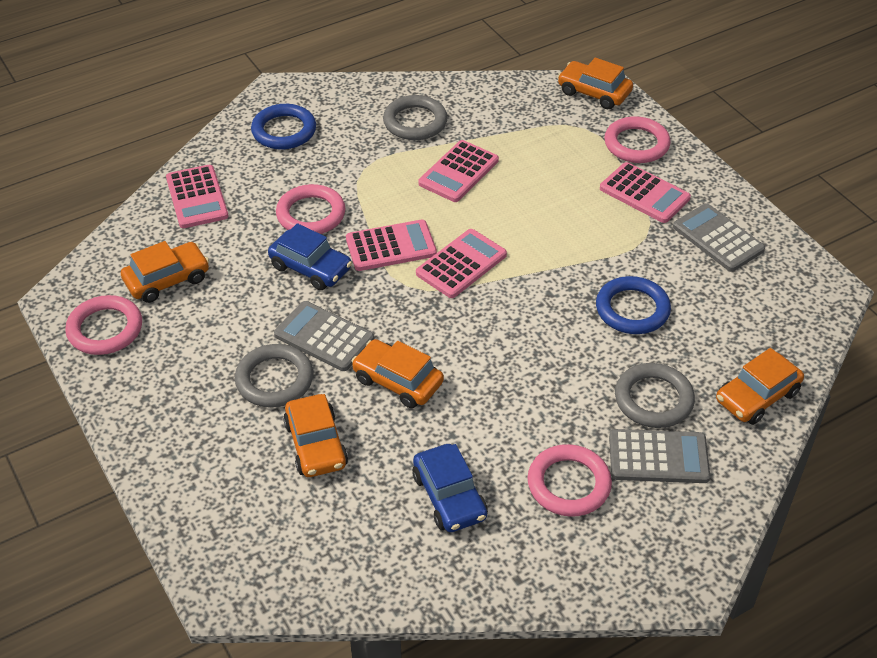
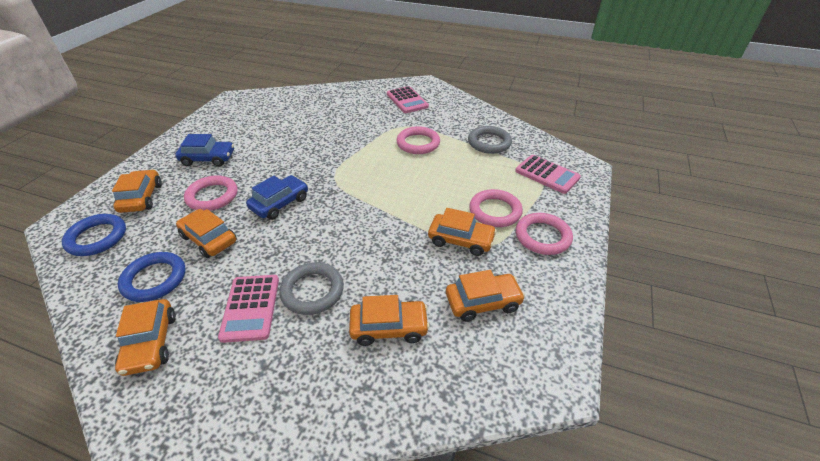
grey calculator: [274,301,374,371] [609,429,710,483] [673,203,765,272] = 3 -> none = 0
grey ring: [235,344,313,407] [383,95,448,140] [615,363,695,428] = 3 -> [280,262,344,315] [468,126,512,154] = 2
orange car: [121,241,209,303] [283,394,348,477] [352,339,444,408] [558,58,633,109] [716,348,804,425] = 5 -> [112,169,162,213] [115,299,176,376] [176,209,237,258] [349,295,430,346] [428,208,497,256] [446,270,525,322] = 6
pink calculator: [166,165,229,228] [346,220,437,271] [416,229,507,298] [418,140,499,202] [600,162,691,223] = 5 -> [218,275,279,343] [387,86,429,113] [515,155,581,194] = 3

